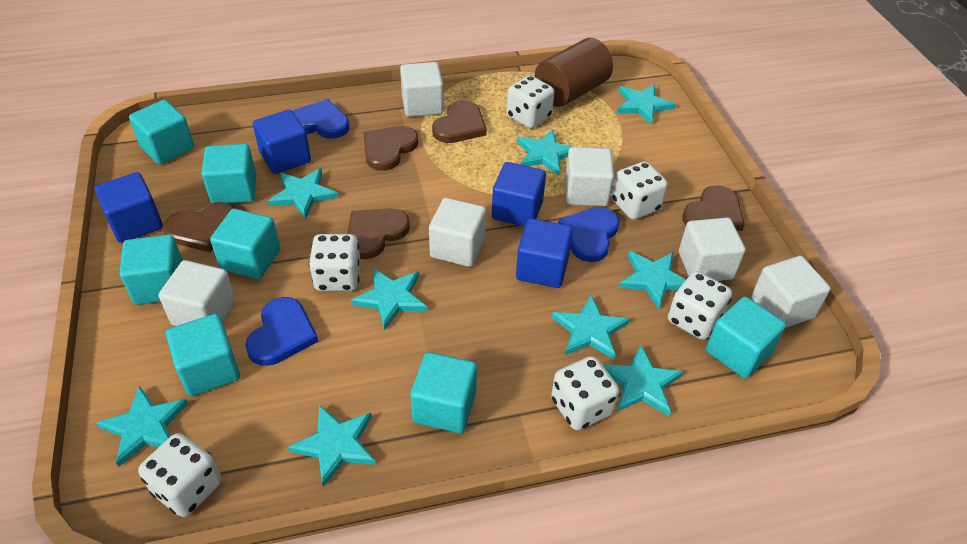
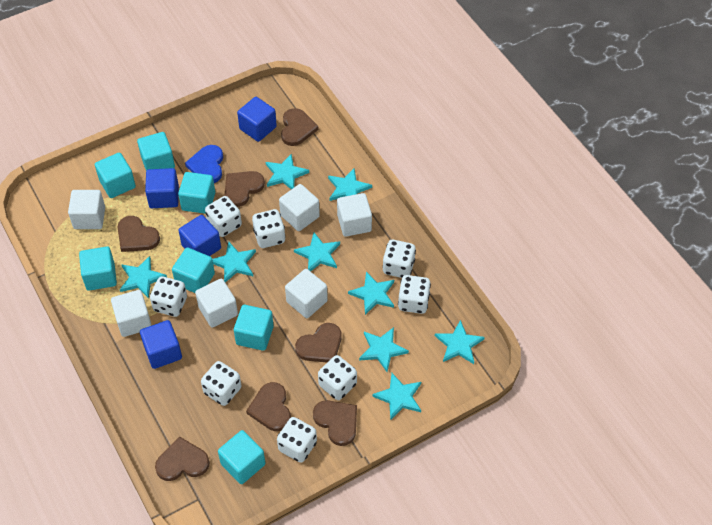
blue heart: [245,297,318,366] [292,99,349,139] [558,207,619,262] = 3 -> [185,145,223,183] = 1
brown cylinder: [535,38,613,107] = 1 -> none = 0
brown heart: [163,202,235,252] [347,208,410,259] [364,126,418,171] [432,100,487,143] [682,185,745,231] = 5 -> [118,216,160,252] [155,436,210,481] [225,171,265,207] [246,382,291,431] [281,108,319,146] [295,323,342,363] [313,400,357,446] = 7
white dice: [138,433,221,517] [309,234,361,291] [507,75,555,129] [551,356,619,430] [612,161,668,220] [668,271,732,340] = 6 -> [150,277,187,317] [201,361,241,406] [205,196,242,237] [252,209,286,248] [277,417,317,462] [318,355,357,400] [382,240,416,278] [398,275,431,314] = 8

